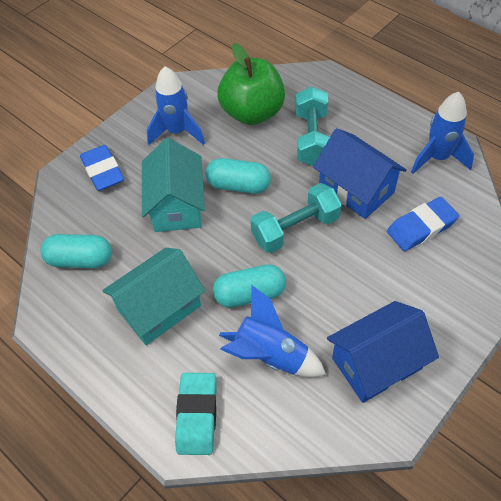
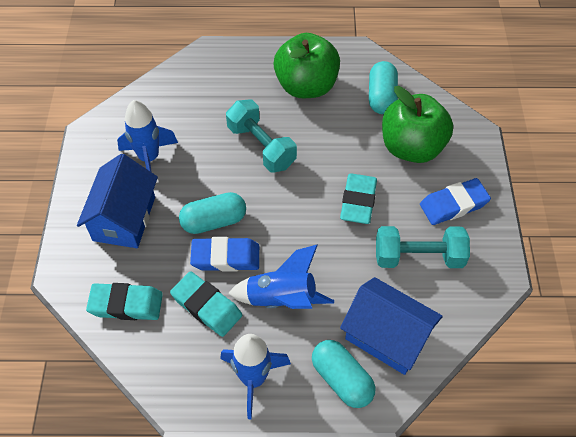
green apple: [217,43,285,125] = 1 -> [273,33,340,98] [382,86,453,163] = 2
turquoise eraser: [175,373,217,455] = 1 -> [86,283,163,320] [170,271,242,337] [340,173,377,224] = 3
turquoise house: [102,248,205,345] [142,138,205,232] = 2 -> none = 0

